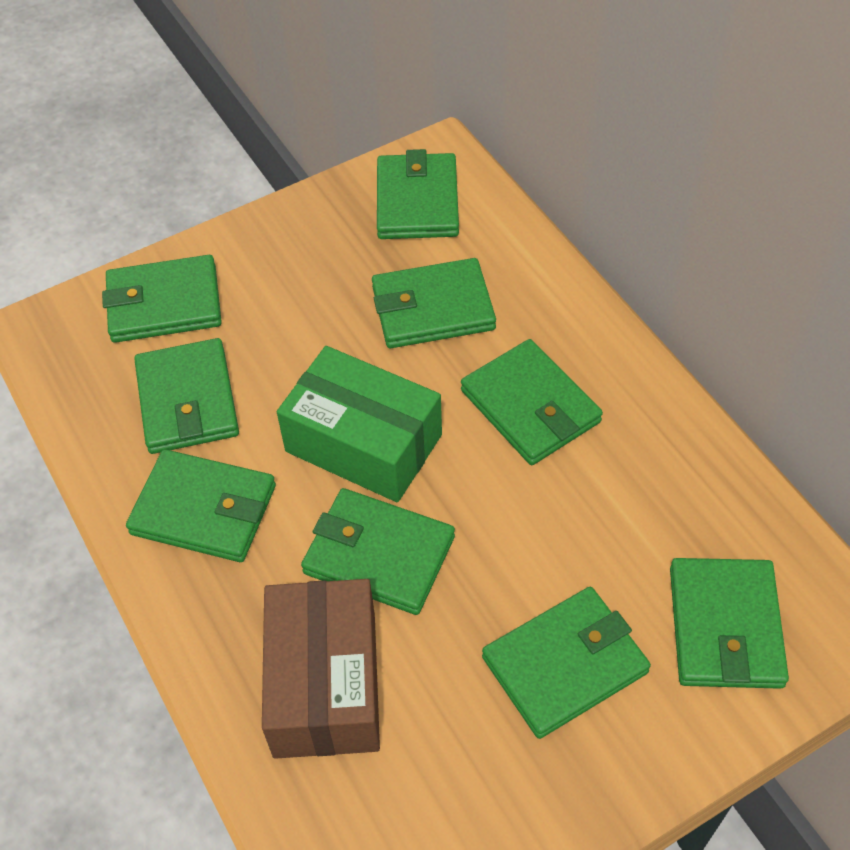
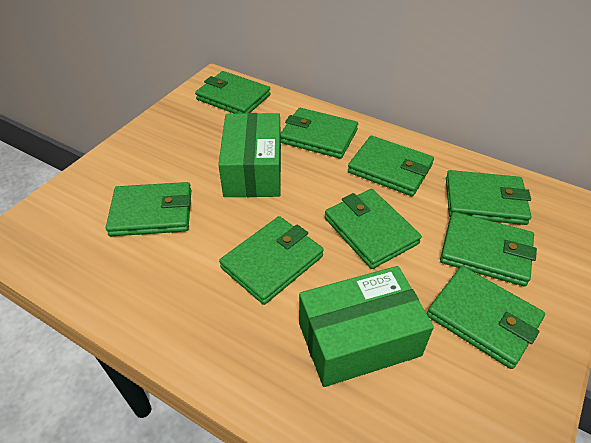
brown box: [262,579,380,759] = 1 -> none = 0
green box: [277,346,442,502] = 1 -> [218,113,281,197] [299,266,434,387] = 2

